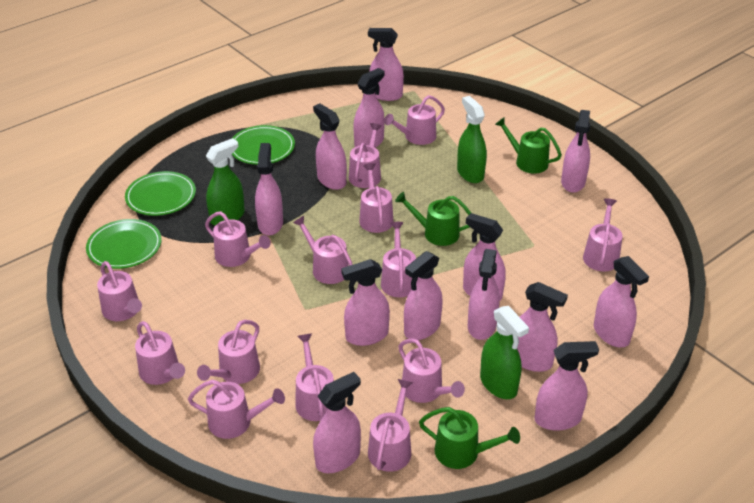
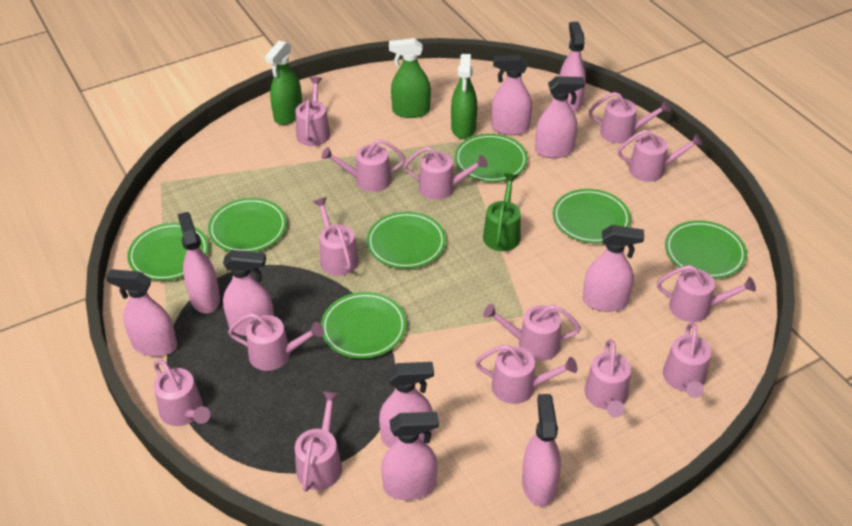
green plate: [86,219,162,269] [125,171,196,216] [232,125,295,165] = 3 -> [127,223,209,281] [208,198,287,252] [321,292,407,359] [367,212,446,269] [455,134,528,182] [553,189,631,243] [665,220,747,279] = 7
green watering can: [395,192,471,246] [419,407,520,469] [495,117,562,173] = 3 -> [483,174,521,251] = 1
pink spray bottle: [255,143,283,235] [313,104,347,190] [313,372,361,473] [341,259,390,346] [353,68,385,148] [368,28,404,101] [404,251,443,340] [463,213,506,300] [468,249,500,340] [517,282,568,372] [535,341,599,431] [561,110,590,193] [594,256,649,347] = 13 -> [106,269,177,357] [177,212,220,314] [223,250,274,336] [379,362,434,448] [381,412,439,500] [491,55,532,135] [522,394,561,507] [535,76,585,158] [560,22,586,112] [583,225,644,312] = 10

